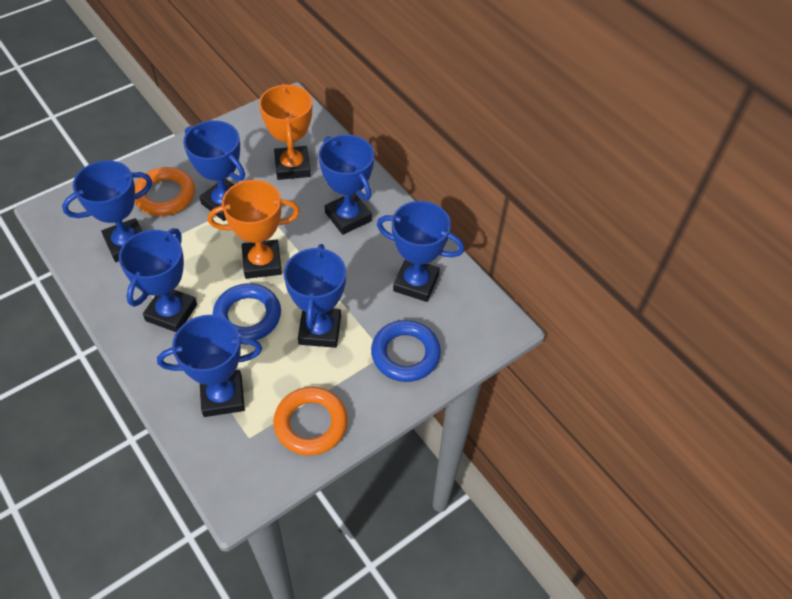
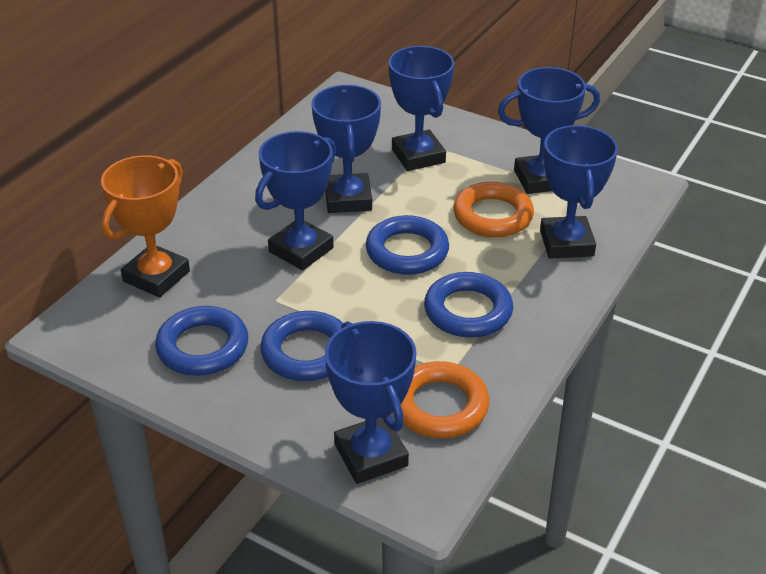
blue ring: [212,283,281,340] [371,320,441,382] = 2 -> [155,306,248,376] [260,311,343,381] [366,215,449,275] [424,272,513,338] = 4
blue trophy: [62,160,152,262] [119,228,197,332] [157,315,262,417] [183,120,245,221] [284,244,346,348] [319,135,374,235] [377,201,464,302] = 7 -> [255,131,336,270] [312,85,381,213] [325,321,417,484] [388,46,454,171] [498,67,600,194] [540,125,618,259] = 6
orange trophy: [208,180,300,279] [259,83,312,180] = 2 -> [101,155,190,297] = 1

